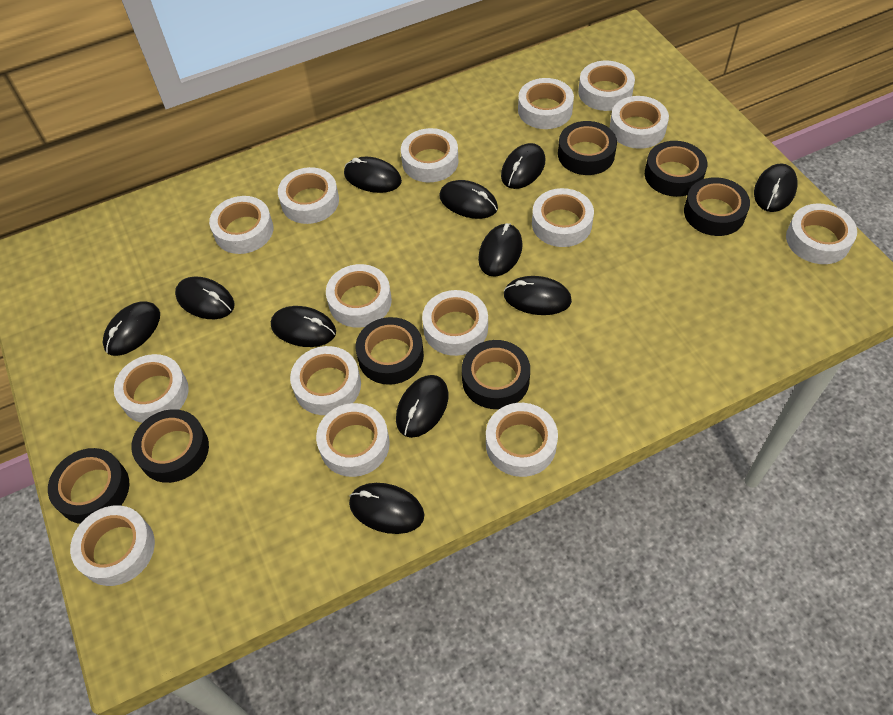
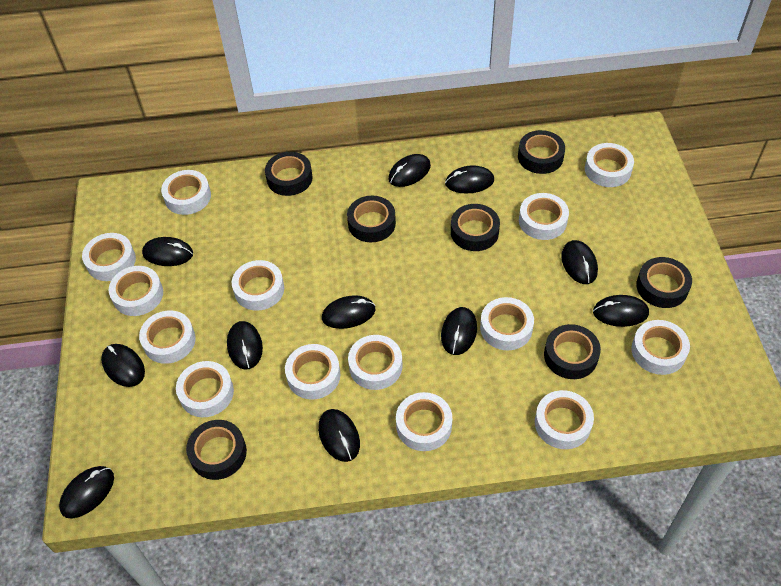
white tape: [70,505,155,586] [114,354,189,423] [209,196,273,254] [278,167,339,224] [290,346,361,415] [316,403,390,477] [326,264,392,328] [401,128,458,183] [422,290,488,356] [486,403,558,477] [518,78,574,129] [532,188,594,247] [578,61,635,111] [610,96,669,149] [786,204,857,264] = 15 -> [82,233,136,281] [108,266,163,316] [139,310,196,364] [161,170,211,215] [176,361,234,417] [232,260,284,311] [285,344,340,400] [348,335,402,390] [396,392,452,451] [480,297,534,350] [519,193,569,240] [535,390,594,449] [585,143,634,187] [631,320,690,375] = 14

